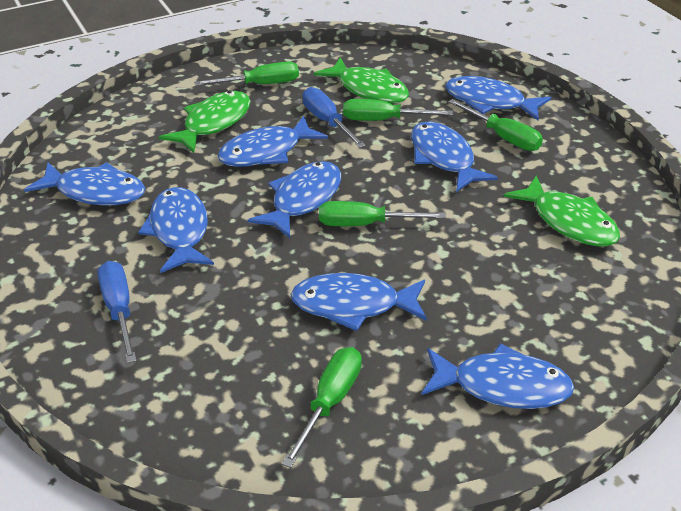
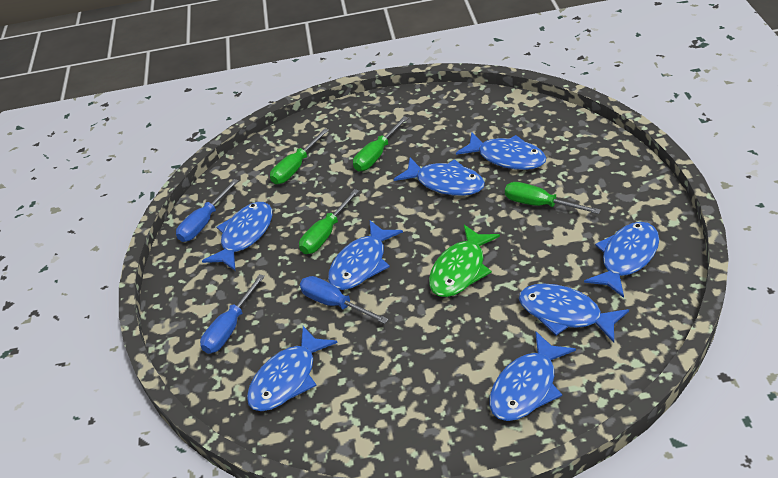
blue screwdriver: [98,261,137,363] [303,87,366,148] = 2 -> [176,179,239,242] [200,274,265,354] [300,276,389,324] = 3
green fish: [159,91,251,153] [314,57,409,104] [503,175,620,246] = 3 -> [429,225,500,297] = 1
green screwdriver: [194,62,299,86] [282,347,362,468] [319,201,446,226] [343,99,453,121] [448,99,543,151] = 5 -> [270,128,329,184] [299,189,359,254] [353,116,408,171] [505,182,601,214] = 4

